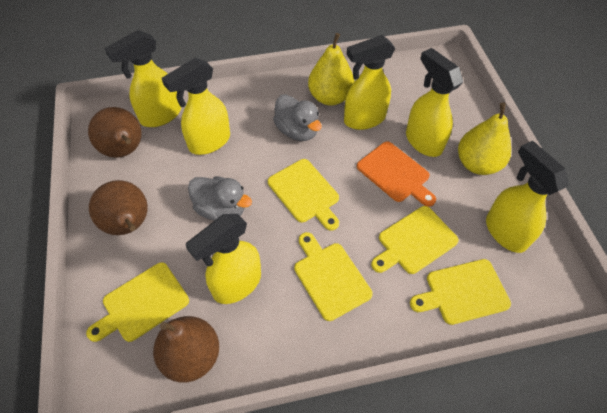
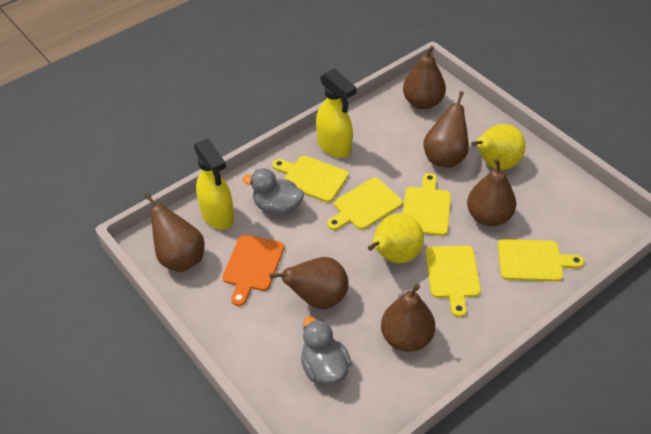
brown pear: [88,107,142,158] [89,180,148,235] [153,316,219,383] = 3 -> [145,193,204,272] [269,257,349,309] [381,284,435,352] [403,46,446,109] [423,91,469,168] [467,158,516,226] = 6
yellow spray bottle: [104,30,181,127] [162,58,230,155] [185,214,261,304] [344,35,396,130] [406,48,463,157] [486,141,569,253] = 6 -> [194,138,234,230] [316,68,357,158] = 2

